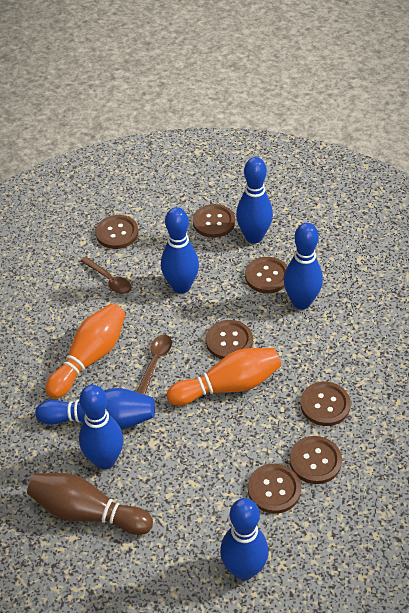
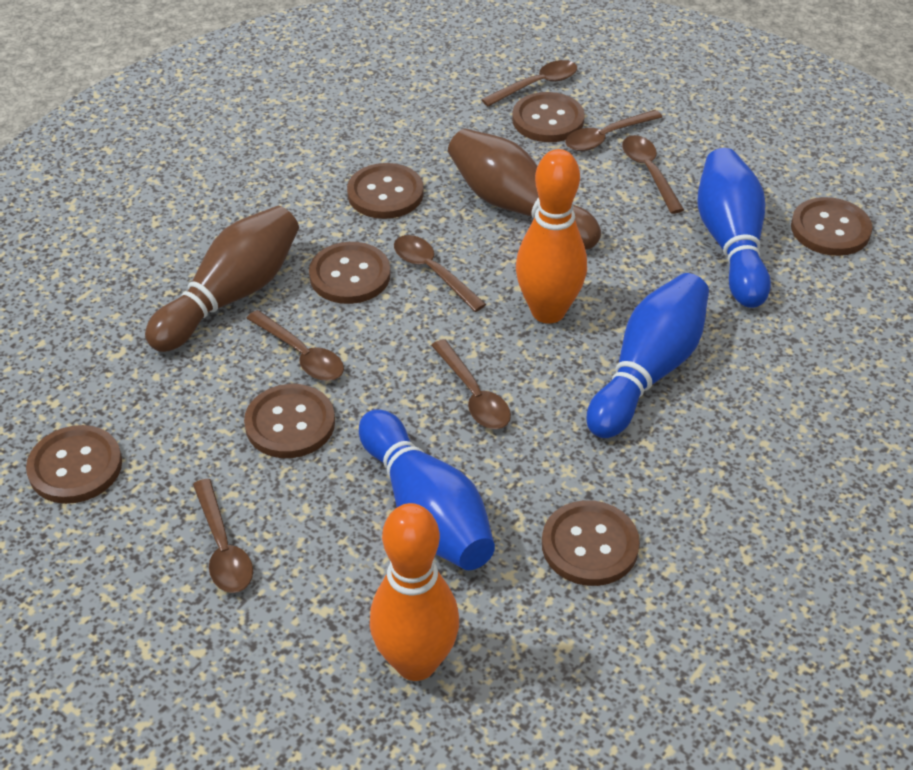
blue bowling pin: [35,388,155,430] [79,385,123,469] [161,207,199,294] [220,498,269,580] [236,157,273,243] [284,223,323,309] = 6 -> [359,409,495,570] [587,273,709,438] [698,148,771,308] = 3
brown bowling pin: [27,473,153,535] = 1 -> [145,206,299,352] [448,128,601,250] = 2
brown spoon: [81,257,132,294] [137,335,172,395] = 2 -> [193,479,253,593] [246,310,344,381] [394,235,486,312] [431,339,511,429] [481,60,577,107] [565,110,662,151] [622,135,684,214] = 7

